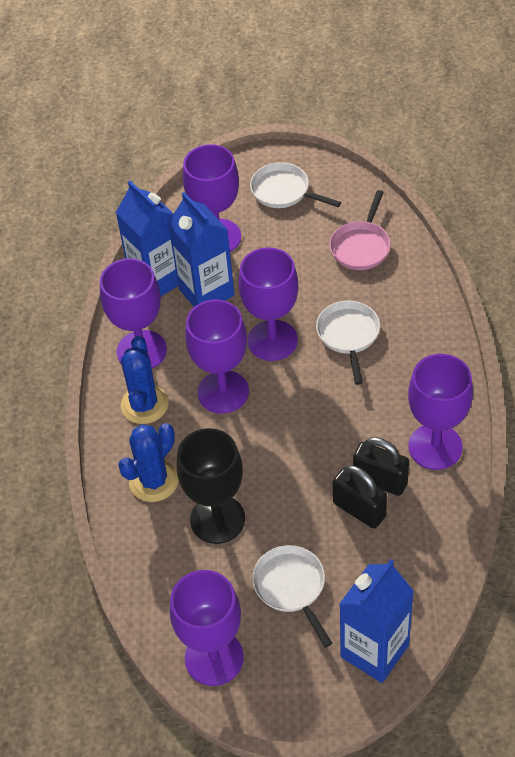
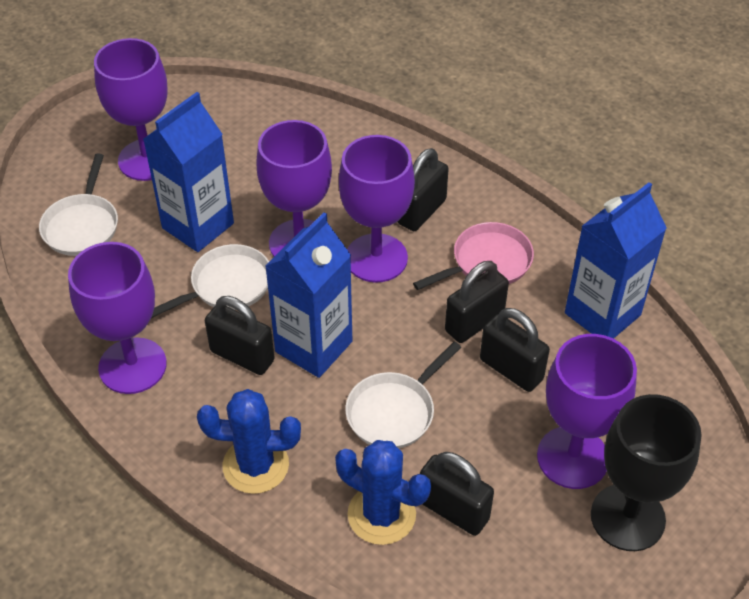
black padlock: [333,465,387,529] [353,437,409,496] = 2 -> [205,296,275,375] [397,148,449,231] [420,452,494,536] [445,261,509,343] [480,308,550,392] = 5
purple goblet: [100,258,167,368] [170,570,244,686] [183,144,241,252] [185,300,249,414] [238,247,298,361] [408,354,473,470] = 6 -> [68,242,167,394] [94,38,168,181] [256,120,332,257] [339,135,415,283] [537,334,637,489] = 5

